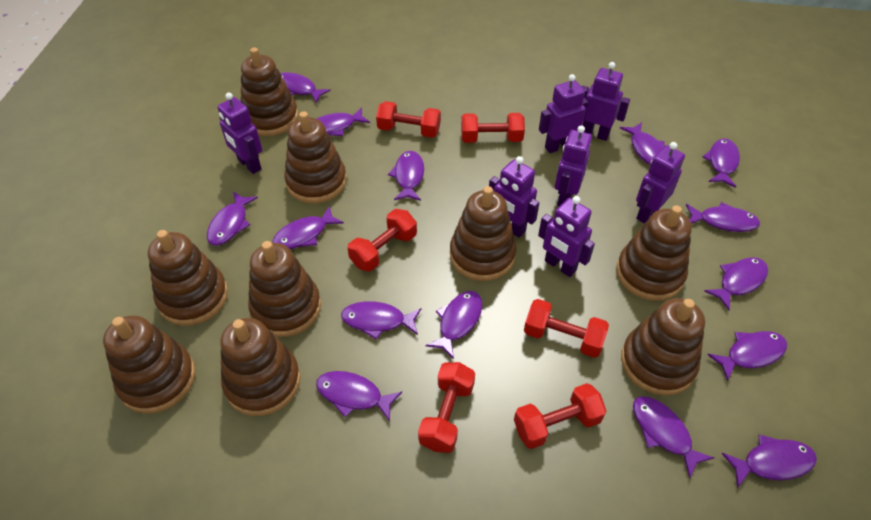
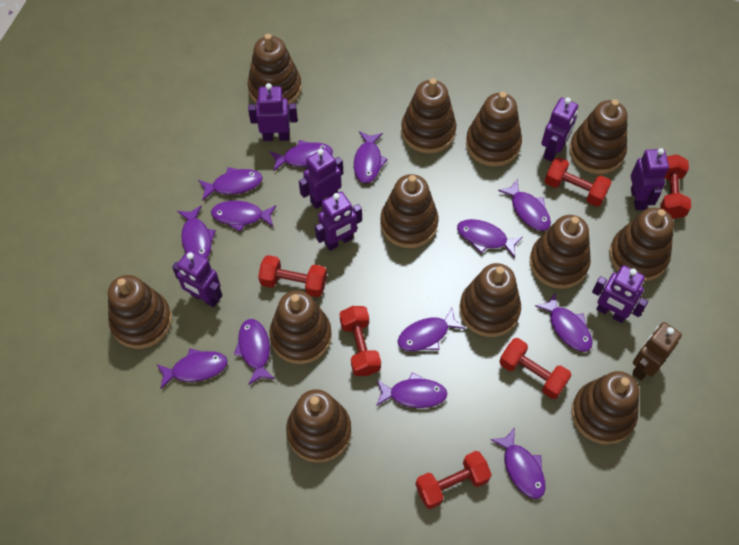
brown robot: none = 0 -> [632,322,682,381] = 1
brown stacking toy: [103,315,195,414] [148,230,228,326] [220,318,301,416] [240,47,298,136] [248,241,321,337] [284,111,347,204] [450,186,516,281] [616,205,692,301] [621,298,705,395] = 9 -> [108,275,172,349] [248,34,302,106] [269,290,332,364] [286,389,351,463] [380,174,438,248] [401,78,456,154] [460,263,521,337] [466,92,522,167] [530,215,591,289] [569,99,627,174] [571,371,639,445] [609,208,674,282] = 12
purple fish: [207,191,258,245] [272,206,344,249] [280,72,331,103] [316,371,402,421] [317,107,370,136] [341,301,422,340] [388,151,424,201] [425,291,482,359] [620,122,665,165] [633,396,714,479] [686,202,760,232] [703,139,740,188] [704,257,768,310] [707,331,787,381] [721,434,817,488] = 15 -> [156,348,228,389] [177,205,216,259] [198,167,263,201] [211,201,276,232] [234,319,275,385] [270,140,333,172] [354,131,388,183] [376,372,447,408] [397,308,465,351] [457,219,523,258] [490,428,546,499] [498,179,551,231] [535,293,592,352] = 13

